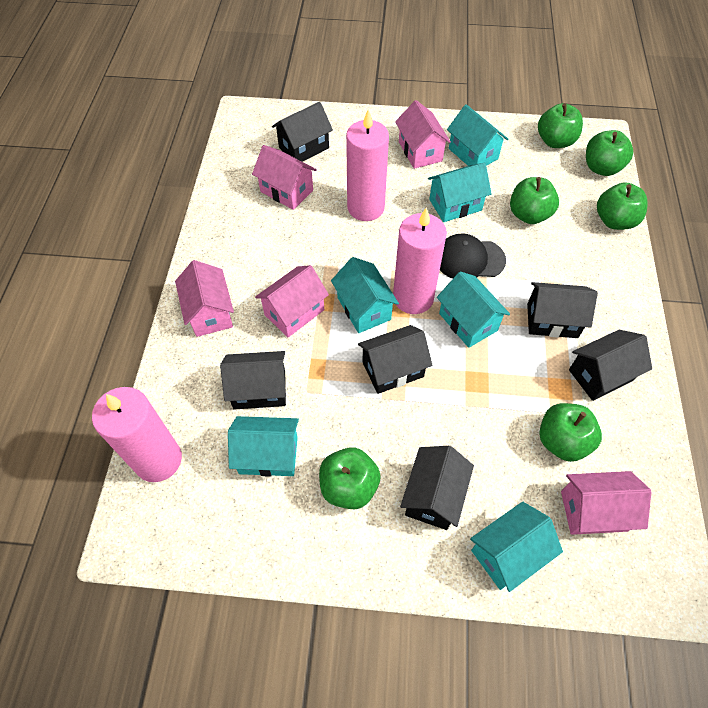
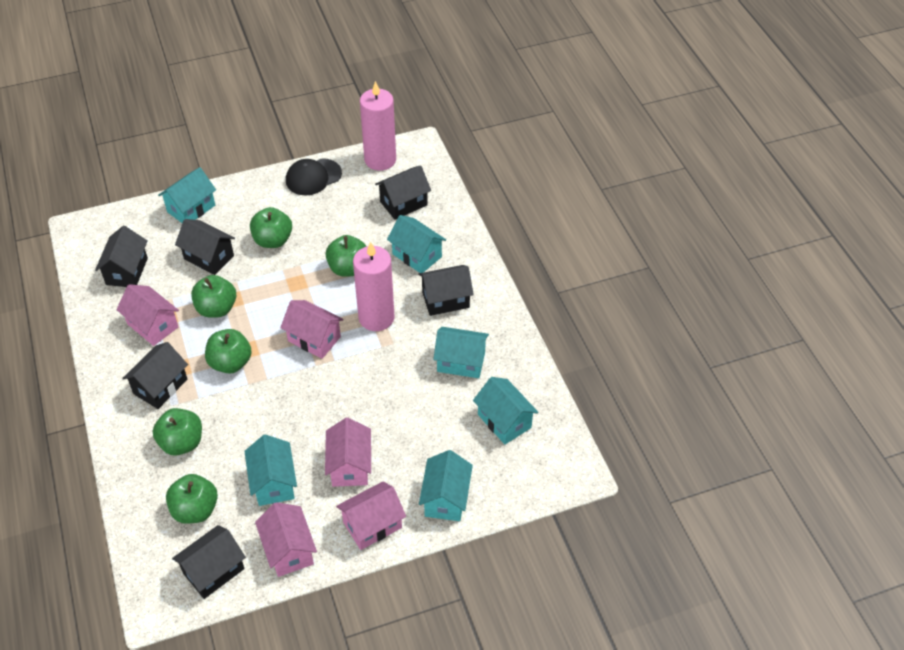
pink candle: [92,387,182,482] [346,109,389,221] [393,207,447,314] = 3 -> [353,242,394,331] [360,81,396,171] = 2

